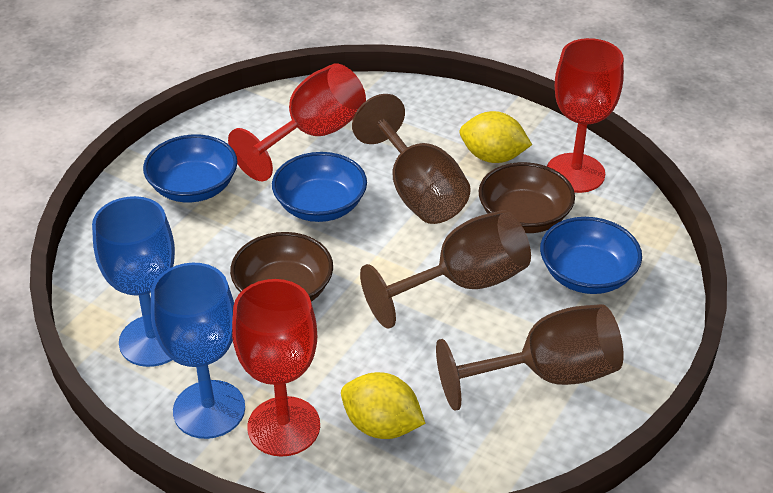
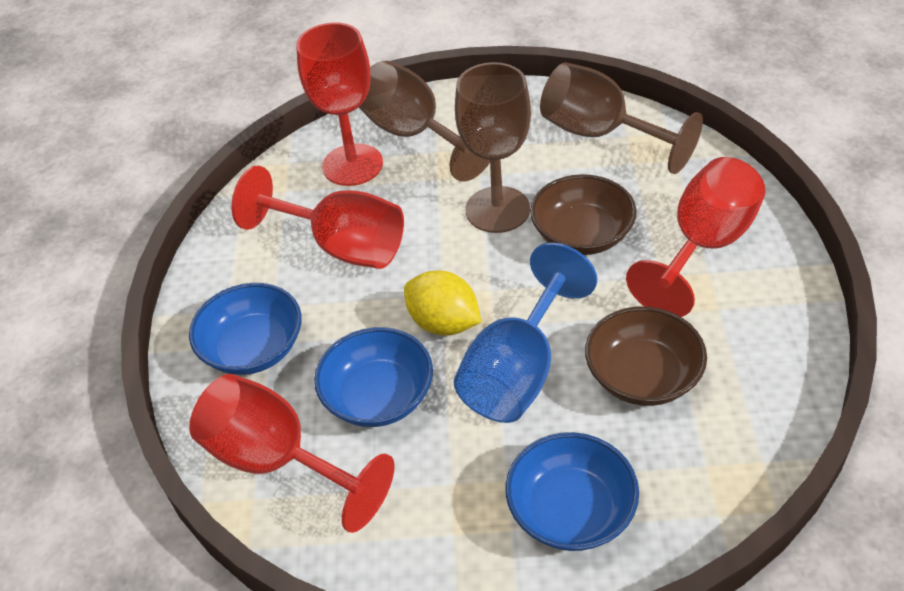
blue goblet: [92,196,175,367] [151,263,245,439] = 2 -> [454,243,597,423] = 1
red goblet: [228,64,366,181] [232,279,320,457] [547,38,624,193] = 3 -> [189,374,395,533] [232,166,404,269] [296,22,383,186] [626,157,766,317] = 4
yellow lemon: [341,372,426,439] [460,111,532,163] = 2 -> [404,270,481,336] = 1

